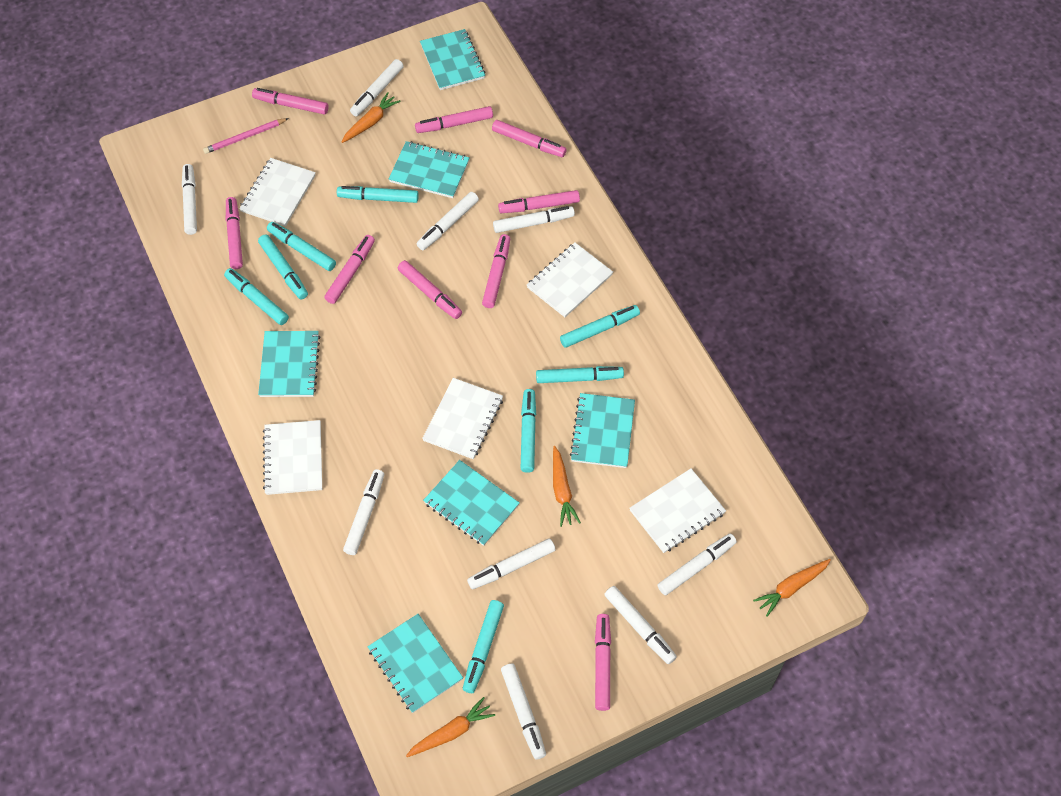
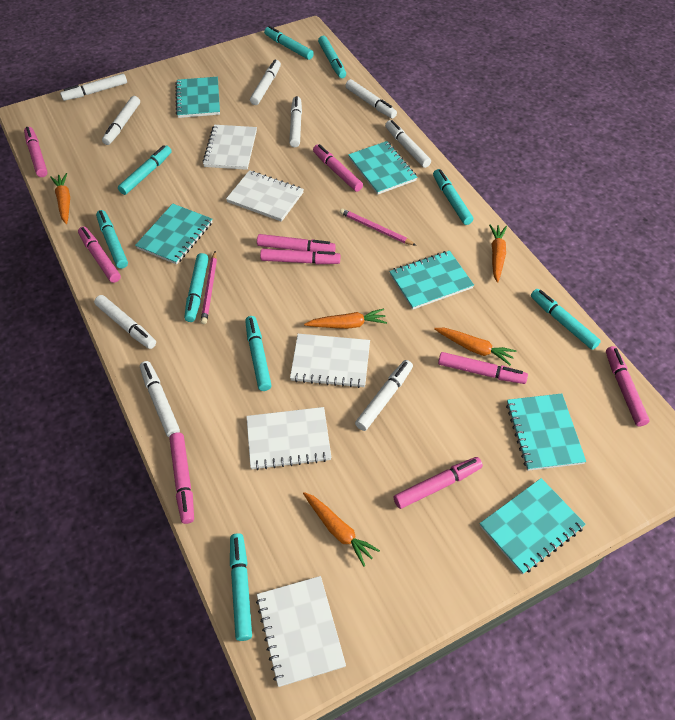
orange carrot: [342,92,401,143] [406,697,495,757] [553,446,581,527] [753,559,831,617] = 4 -> [50,173,70,224] [303,492,380,566] [304,308,387,329] [434,328,516,365] [489,225,507,283] = 5
pink pencil: [203,118,289,154] = 1 -> [201,251,217,324] [340,208,417,246] = 2
turquoise marker: [224,268,289,325] [258,234,308,300] [267,222,336,271] [337,186,419,203] [463,600,504,693] [521,389,536,473] [536,366,624,383] [560,305,640,348] = 8 -> [96,210,128,269] [118,145,172,195] [184,253,209,322] [230,533,252,641] [245,316,272,391] [264,26,314,60] [318,36,346,78] [433,169,474,225] [531,289,601,350] = 9

